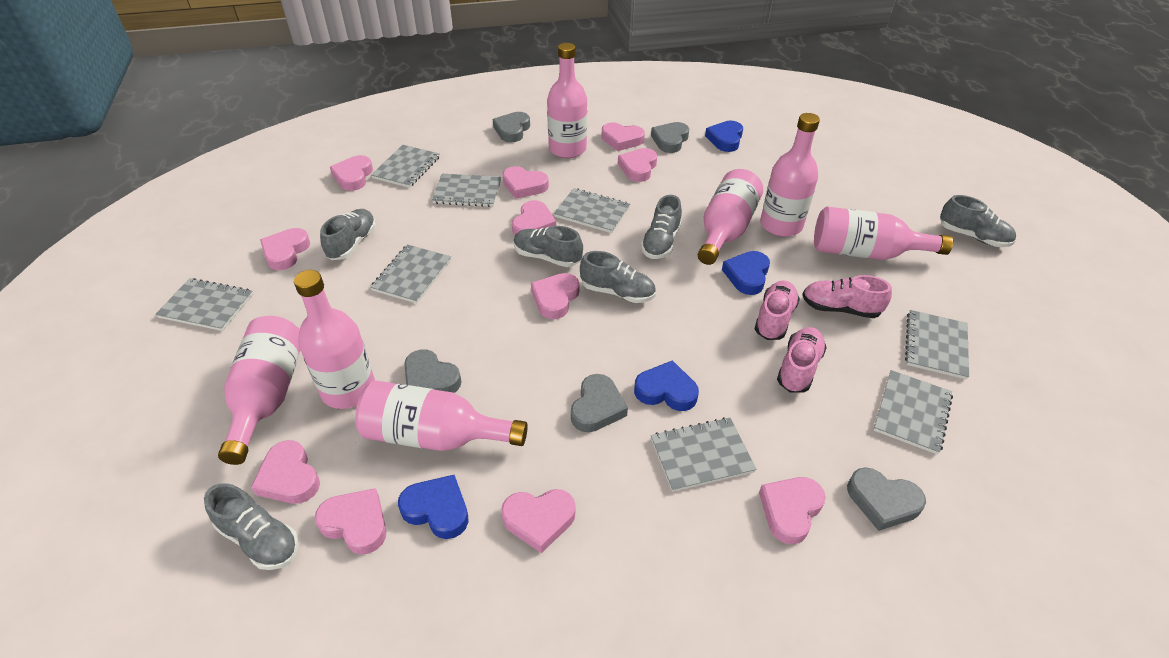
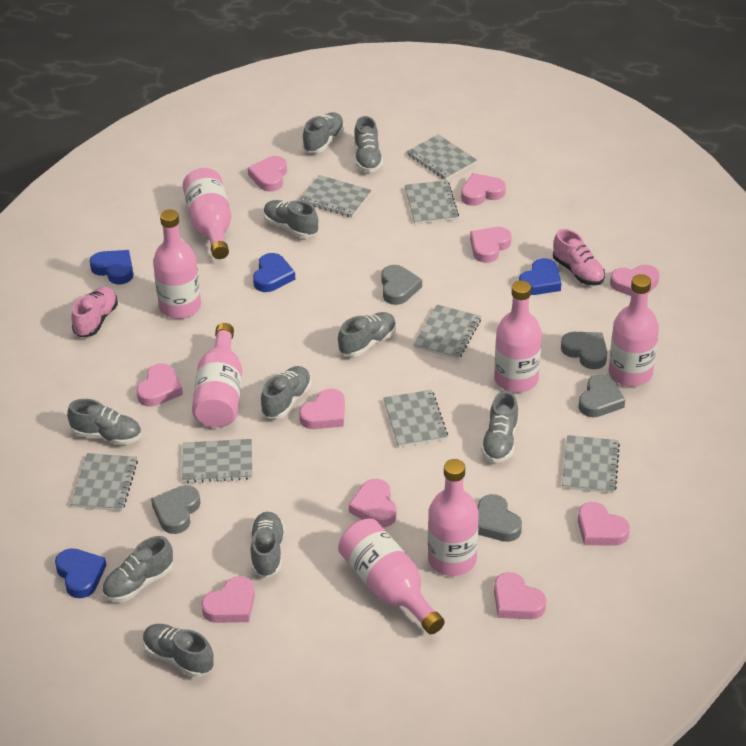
grey shoe: [204,483,299,570] [320,209,376,260] [514,226,583,267] [580,251,656,303] [641,195,682,259] [940,195,1016,247] = 6 -> [67,399,142,445] [102,536,173,602] [143,624,214,677] [250,512,285,577] [261,366,311,419] [264,200,318,238] [302,112,344,153] [338,312,396,357] [354,116,383,172] [481,391,519,463] = 10
pink heart: [251,440,320,504] [260,228,310,270] [315,488,387,555] [330,155,373,191] [501,489,576,553] [503,166,549,199] [512,200,556,236] [531,273,579,319] [601,123,645,151] [618,148,657,182] [759,477,826,544] = 11 -> [136,363,183,407] [201,576,255,623] [248,156,287,192] [299,388,345,429] [348,479,396,527] [461,173,506,206] [470,227,511,263] [494,572,546,619] [578,502,630,545] [610,265,659,296] = 10
pink shoe: [754,280,800,340] [777,327,827,393] [802,275,892,318] = 3 -> [71,287,118,337] [553,229,605,286] = 2

